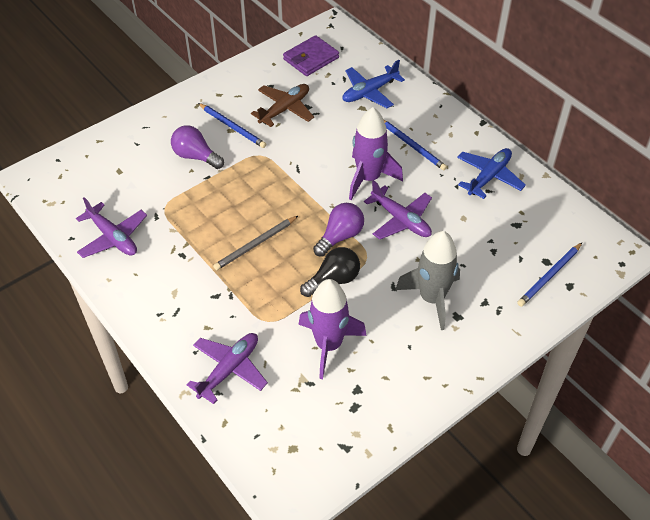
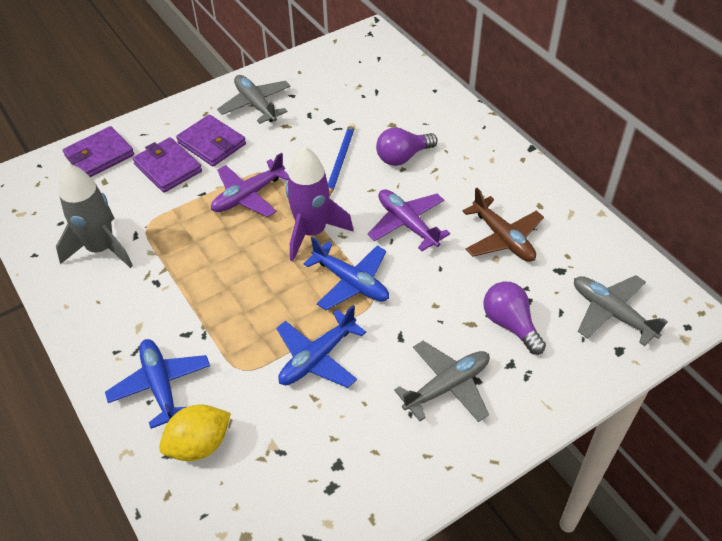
black light bulb: [300,247,360,297] = 1 -> none = 0
blue pencil: [198,103,266,148] [384,120,447,170] [517,243,582,307] = 3 -> [328,123,355,197] = 1
blue plane: [342,60,405,108] [457,148,526,199] = 2 -> [105,339,210,429] [276,305,366,388] [303,237,389,310] = 3
grey pencil: [213,216,298,270] = 1 -> none = 0
grey plane: none = 0 -> [217,75,291,124] [394,341,490,422] [574,275,668,346] = 3
purple plane: [76,197,147,258] [186,333,268,404] [364,180,432,240] = 3 -> [211,153,288,217] [368,189,450,251] = 2
purple rocket: [298,279,367,379] [349,107,403,200] = 2 -> [286,146,354,261] = 1
purple wallet: [283,35,339,76] = 1 -> [63,126,134,177] [132,137,202,193] [176,114,246,167] = 3
yellow lemon: none = 0 -> [159,405,231,461] = 1

